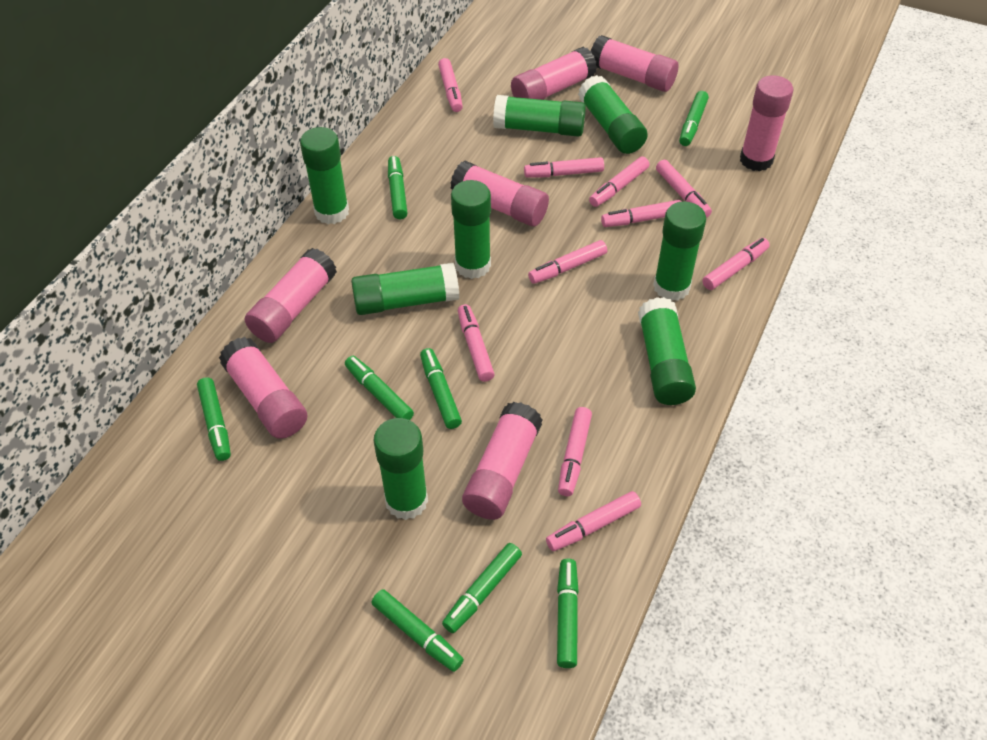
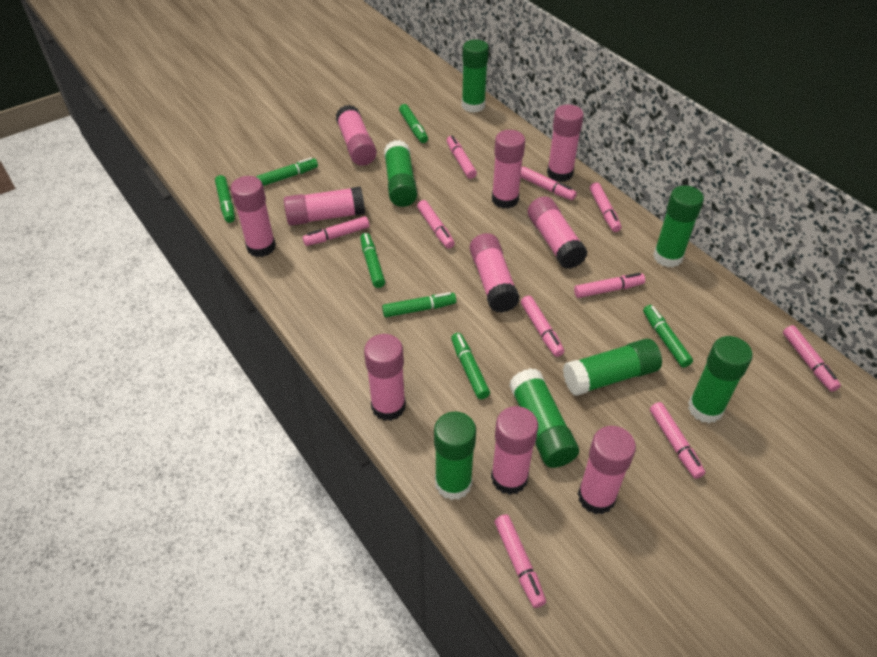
green glue stick: [300,127,349,224] [351,263,459,315] [374,418,428,520] [451,180,491,279] [493,95,586,137] [578,75,648,154] [638,297,696,405] [653,201,706,301] = 8 -> [384,140,417,207] [434,411,476,500] [462,39,489,113] [509,368,579,468] [563,338,662,396] [653,186,704,267] [688,336,753,423] = 7
green marker: [197,377,231,461] [345,356,414,420] [371,589,464,672] [388,156,408,219] [420,348,462,429] [442,543,522,633] [557,559,579,668] [679,91,709,146] = 8 -> [215,175,235,223] [256,158,318,186] [360,233,385,288] [382,292,456,317] [399,104,428,143] [451,333,490,399] [643,305,693,368] = 7
pink glue stick: [219,337,307,439] [245,248,337,343] [450,161,549,227] [462,402,543,520] [511,46,597,100] [591,35,679,92] [740,75,793,171] = 7 -> [230,176,276,257] [284,186,365,226] [336,105,377,166] [364,334,406,421] [469,233,520,313] [491,406,538,495] [492,130,525,209] [528,196,588,269] [547,105,584,182] [578,426,636,514] = 10

